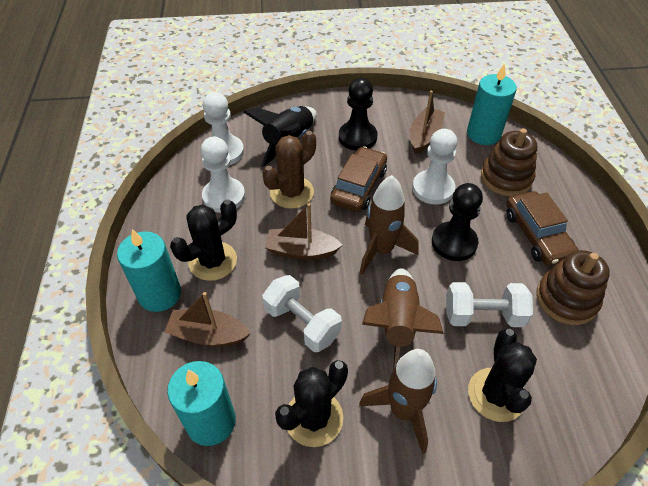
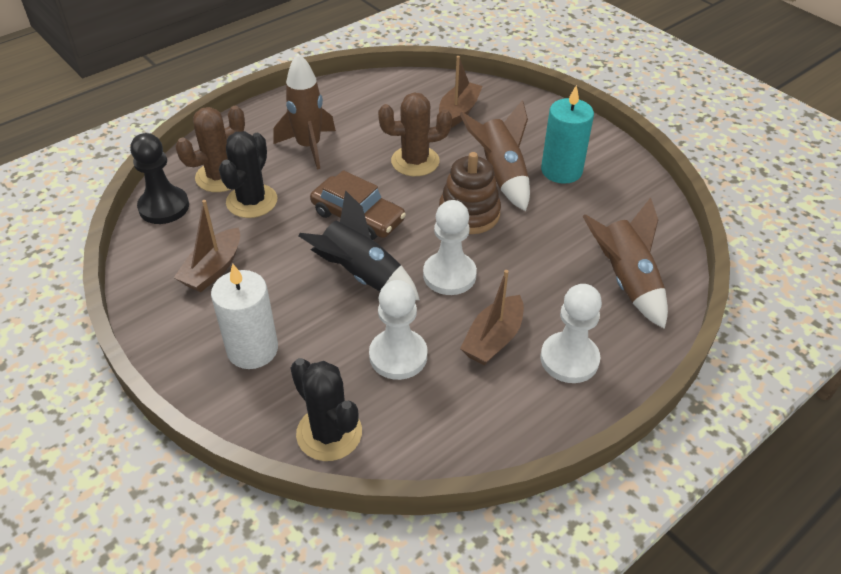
black cactus: [170,199,237,281] [275,360,348,447] [468,329,537,422] = 3 -> [219,131,277,218] [291,358,362,461] = 2
black pawn: [339,78,377,151] [432,183,483,261] = 2 -> [130,133,189,224] = 1
brown cactus: [262,131,316,209] = 1 -> [176,106,245,192] [378,93,452,176] = 2
brown car: [330,146,387,212] [506,191,579,266] = 2 -> [310,170,406,240] = 1
brown stacking toy: [481,128,537,196] [536,250,610,325] = 2 -> [439,152,501,234] = 1
turquoise candle: [117,229,181,312] [167,361,236,446] [467,63,517,145] = 3 -> [541,85,594,184] = 1
white candle: none = 0 -> [211,263,278,369] = 1
white dumbbell: [262,275,342,352] [446,282,533,327] = 2 -> none = 0

